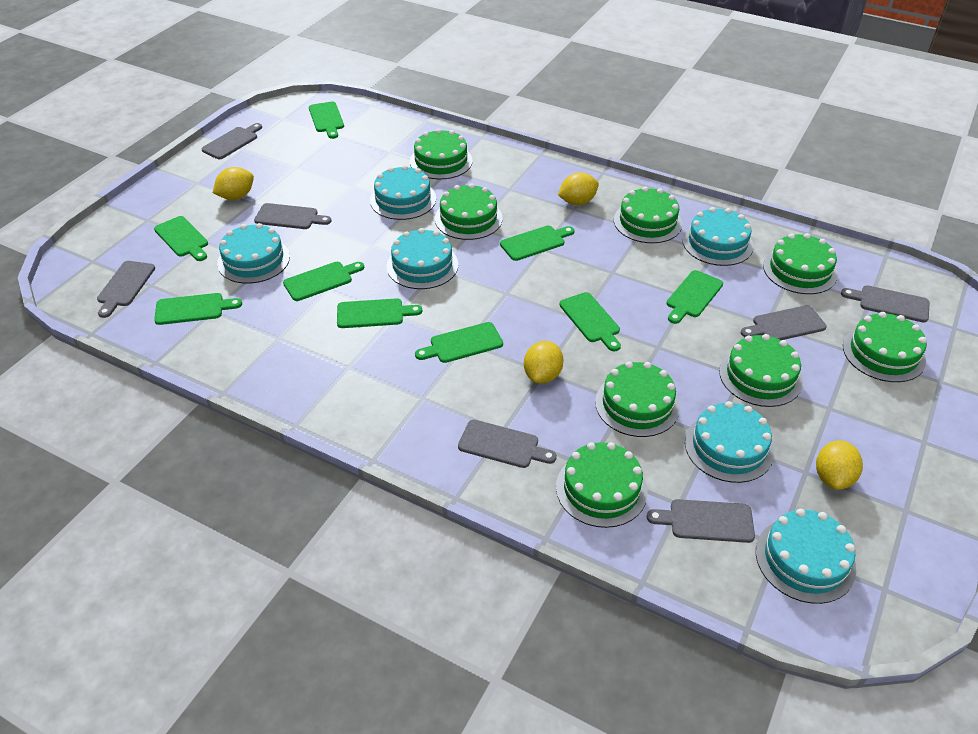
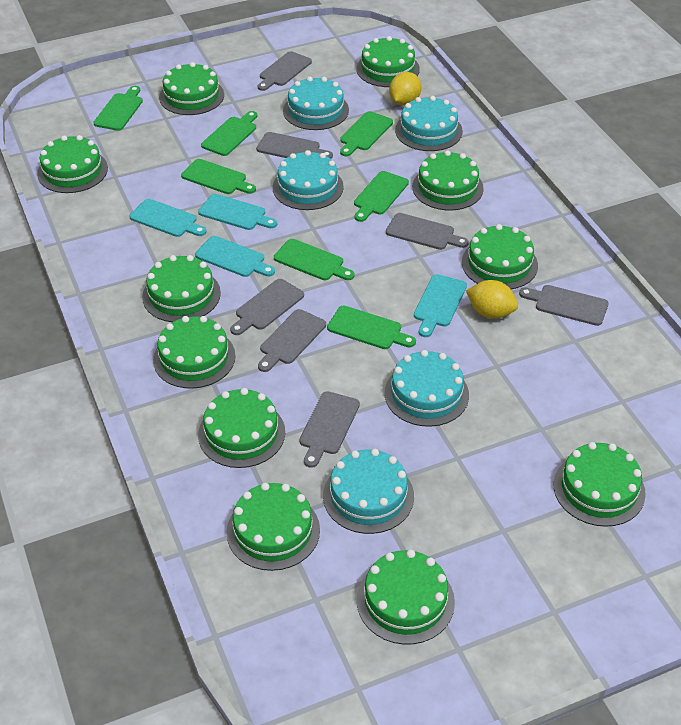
green cake: [410,129,473,179] [435,183,503,240] [556,442,648,528] [595,361,680,437] [614,187,682,243] [719,334,803,407] [763,233,838,294] [843,312,927,382] = 8 -> [37,135,108,193] [142,255,221,322] [153,316,236,388] [159,62,224,115] [198,388,285,468] [227,483,320,571] [356,36,420,87] [357,550,455,645] [412,150,484,210] [462,224,538,289] [554,442,646,527] = 11
green cutting board: [154,216,208,261] [154,293,242,325] [283,262,364,301] [309,101,344,139] [337,298,422,328] [415,322,503,363] [500,226,575,261] [559,292,621,351] [667,270,723,324] = 9 -> [93,86,143,131] [181,159,256,194] [201,111,257,156] [274,239,355,280] [327,306,416,349] [340,111,393,156] [354,171,409,222] = 7
turquoise cake: [217,223,290,284] [370,165,436,220] [387,228,459,289] [682,207,754,266] [685,401,774,483] [756,509,856,604] = 6 -> [273,150,344,210] [283,76,349,130] [323,449,414,534] [384,350,469,427] [395,96,463,151] = 5
turquoise cutting board: none = 0 -> [129,199,207,237] [195,236,275,277] [198,194,277,230] [414,274,467,337] = 4
yellow lemon: [213,167,254,200] [524,341,563,384] [558,172,599,205] [816,440,863,490] = 4 -> [389,72,421,106] [466,280,518,318] = 2

